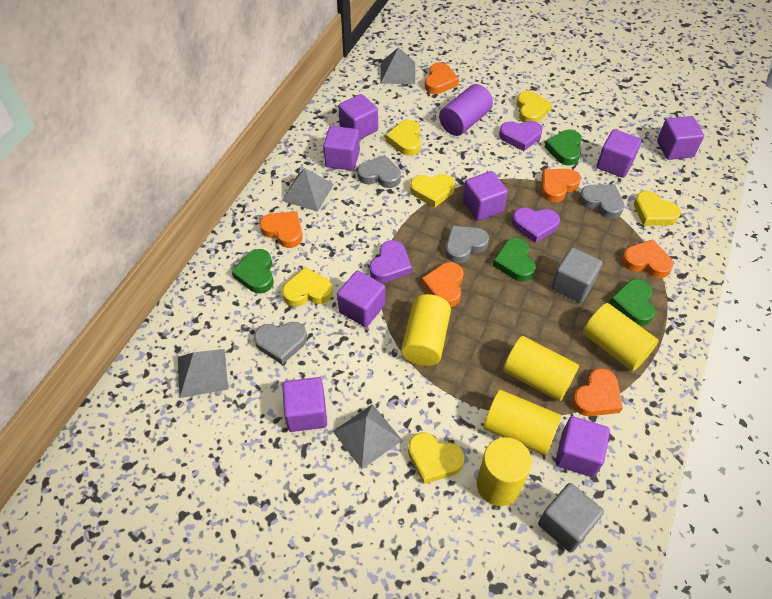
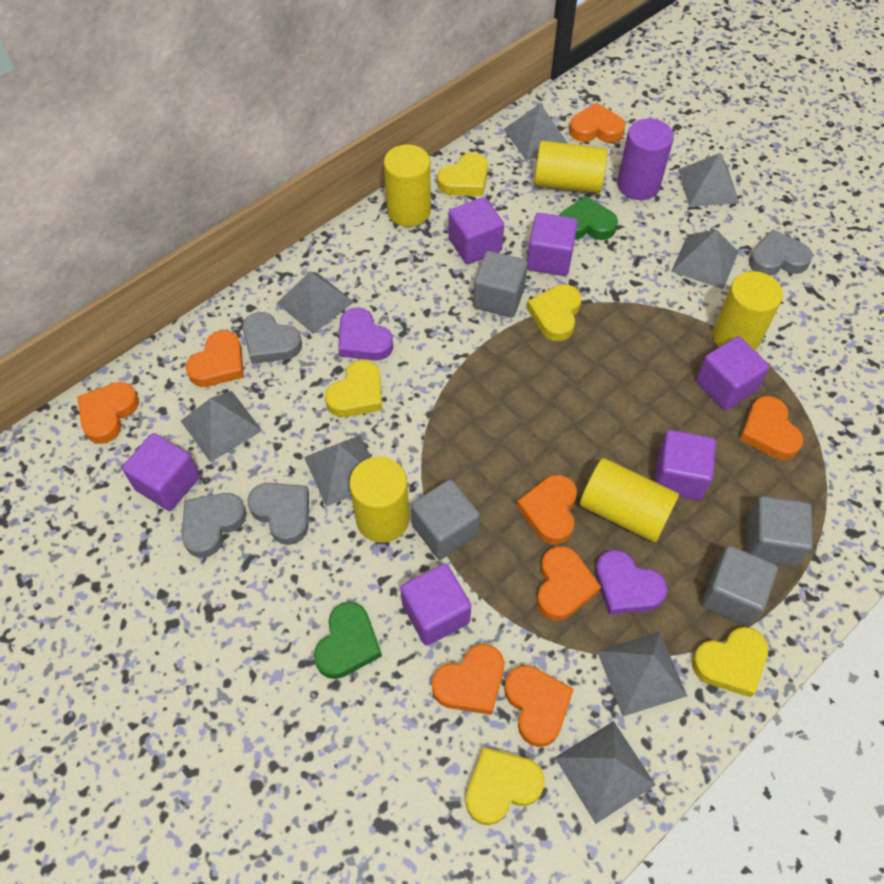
green heart: [231,249,274,293] [493,238,536,282] [545,130,582,166] [610,279,655,326] = 4 -> [314,602,382,679] [559,196,618,240] = 2
grey cube: [538,483,604,553] [551,248,602,303] = 2 -> [411,479,480,560] [473,251,528,318] [701,546,778,626] [746,496,813,567] = 4
grey pyramid: [178,349,228,398] [282,168,334,212] [333,404,402,469] [380,47,415,84] = 4 -> [181,391,262,462] [277,272,354,334] [304,435,371,507] [504,104,568,161] [555,721,656,824] [597,632,687,716] [671,230,738,289] [678,153,739,207] = 8
orange heart: [260,211,303,248] [422,262,464,307] [425,62,459,94] [542,169,581,203] [572,368,623,416] [622,239,674,278] = 6 -> [77,382,139,444] [186,330,244,387] [432,644,504,715] [504,665,574,747] [517,475,577,545] [537,546,601,621] [569,103,626,143] [740,396,804,460] = 8
purple cube: [282,377,327,432] [323,126,360,171] [337,270,385,327] [338,94,378,140] [463,171,508,221] [555,416,610,477] [597,129,642,178] [657,116,704,160] = 8 -> [122,433,200,511] [400,564,471,646] [448,197,504,264] [527,213,578,276] [654,430,716,501] [696,336,770,411] = 6
purple heart: [369,240,412,283] [499,121,542,151] [512,207,560,243] = 3 -> [338,307,393,361] [595,550,667,615] = 2
yellow heart: [282,267,333,307] [386,120,421,156] [408,432,465,484] [410,174,455,208] [516,91,552,123] [634,191,681,226] = 6 -> [325,360,382,417] [437,153,488,196] [466,747,545,825] [527,284,581,341] [692,627,768,697] = 5

